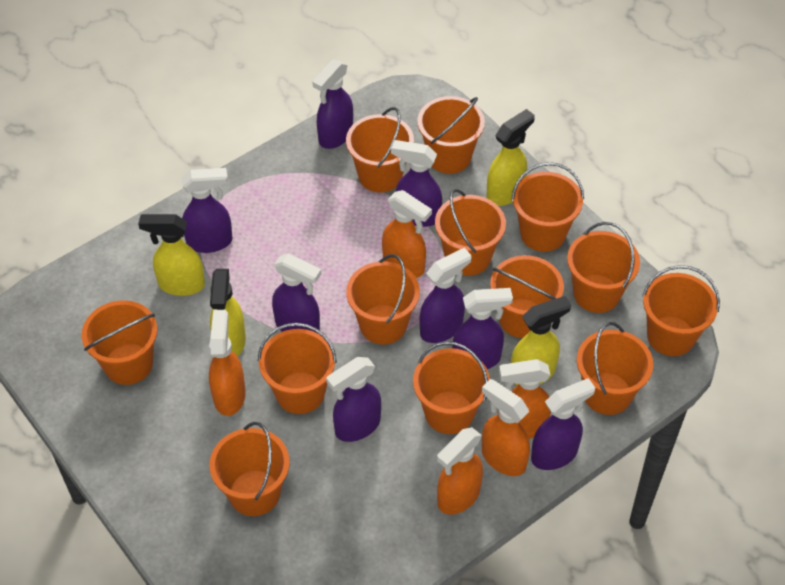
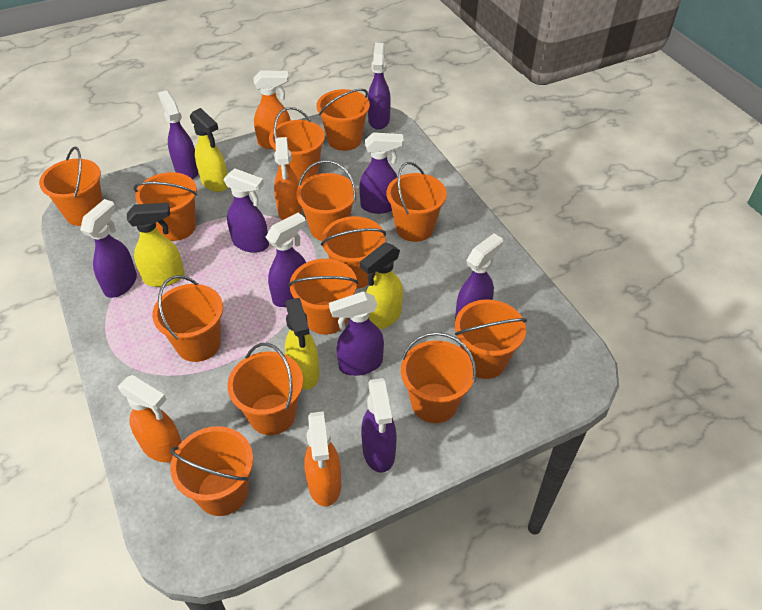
orange spray bottle: [209,310,246,416] [382,190,432,278] [437,427,483,515] [482,379,530,476] [498,359,551,439] = 5 -> [118,375,182,463] [253,70,291,149] [274,137,302,220] [304,411,341,506] = 4
purple spray bottle: [182,168,232,253] [272,253,321,333] [312,60,353,149] [326,357,381,442] [391,140,442,227] [420,248,472,343] [452,288,513,369] [531,378,595,470] = 8 -> [80,199,137,298] [158,90,199,179] [223,169,269,253] [266,213,306,307] [329,291,384,376] [359,132,404,214] [361,378,397,472] [368,43,391,130] [455,234,503,320] = 9

